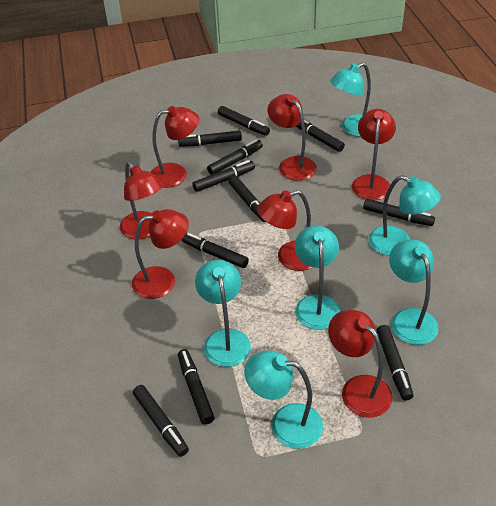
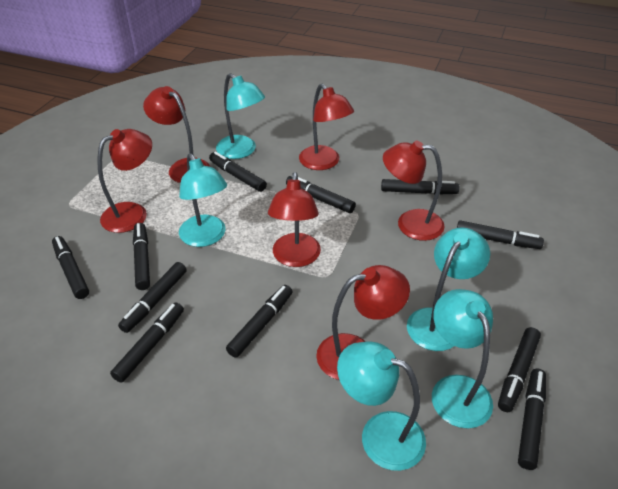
red lamp: [120,162,163,239] [132,209,189,299] [151,106,199,188] [257,190,313,271] [267,94,317,181] [328,310,392,418] [352,109,396,200] = 7 -> [97,129,152,233] [143,86,210,183] [268,172,321,267] [299,84,354,170] [316,265,410,380] [383,141,445,241] = 6
turquoise lamp: [195,260,251,367] [244,351,323,449] [295,226,341,330] [330,62,371,137] [369,175,441,256] [389,240,439,345] = 6 -> [179,153,227,247] [216,73,265,159] [337,341,426,471] [407,227,490,351] [432,289,493,428] = 5

